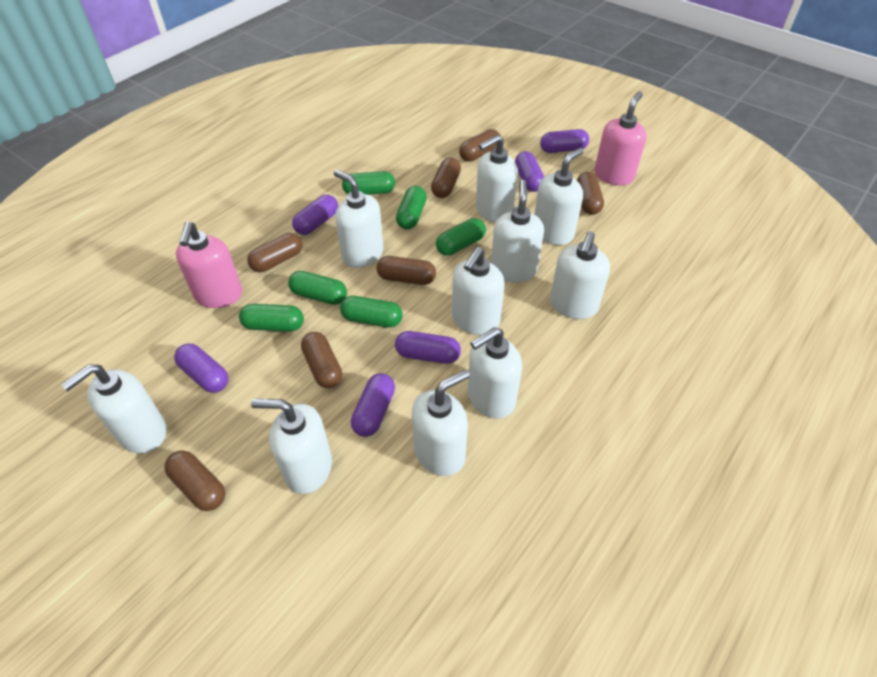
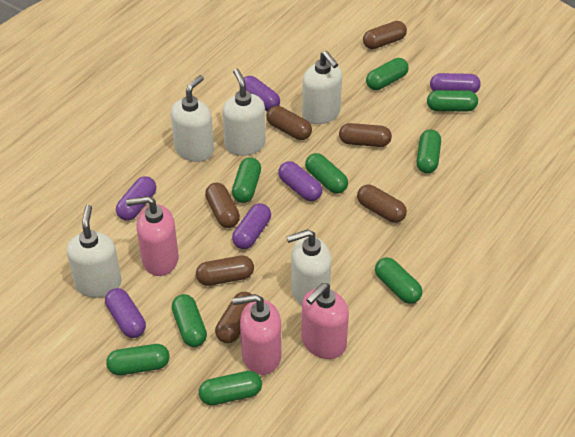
green capsule: [239,304,304,332] [288,271,347,305] [340,296,403,328] [342,171,395,195] [396,186,427,229] [436,218,486,256] = 6 -> [106,344,169,375] [172,294,207,347] [199,371,262,405] [232,157,261,203] [305,153,348,194] [366,58,409,90] [375,257,422,304] [417,130,441,173] [427,90,478,111] = 9
pink soap dispenser: [176,221,242,308] [595,91,647,185] = 2 -> [126,196,179,276] [232,294,282,375] [301,283,349,359] = 3
white soap dispenser: [61,364,166,454] [251,399,332,494] [334,169,384,268] [412,369,470,476] [452,247,505,335] [467,327,522,419] [476,135,518,222] [491,180,544,283] [534,148,584,245] [550,231,610,319] = 10 -> [67,205,121,298] [171,75,214,162] [222,69,266,156] [286,229,331,305] [302,51,342,124] = 5

